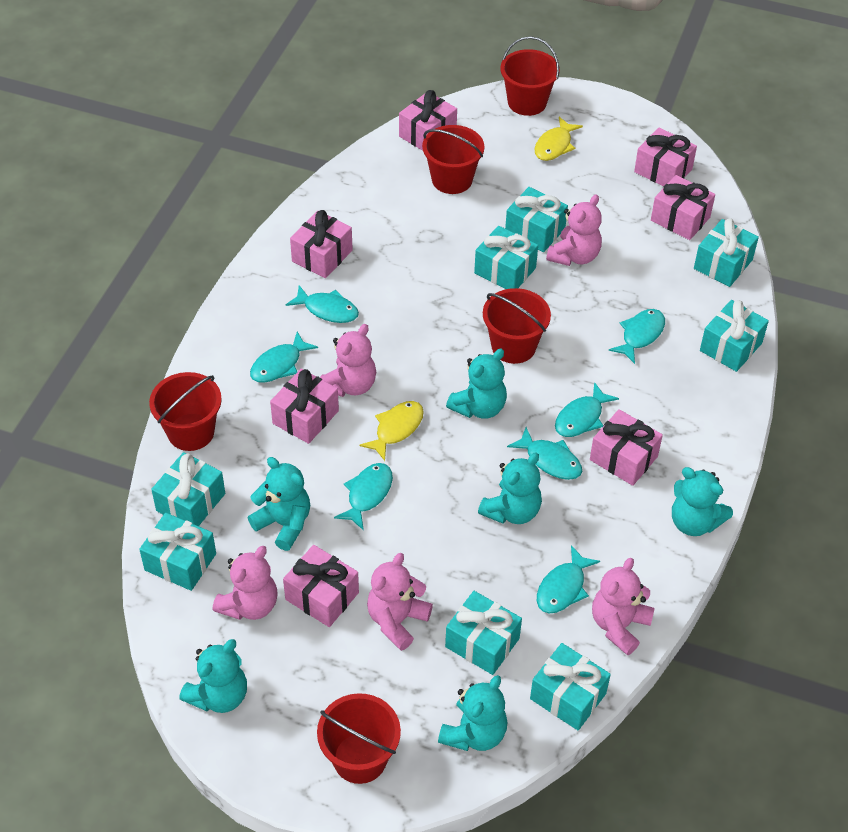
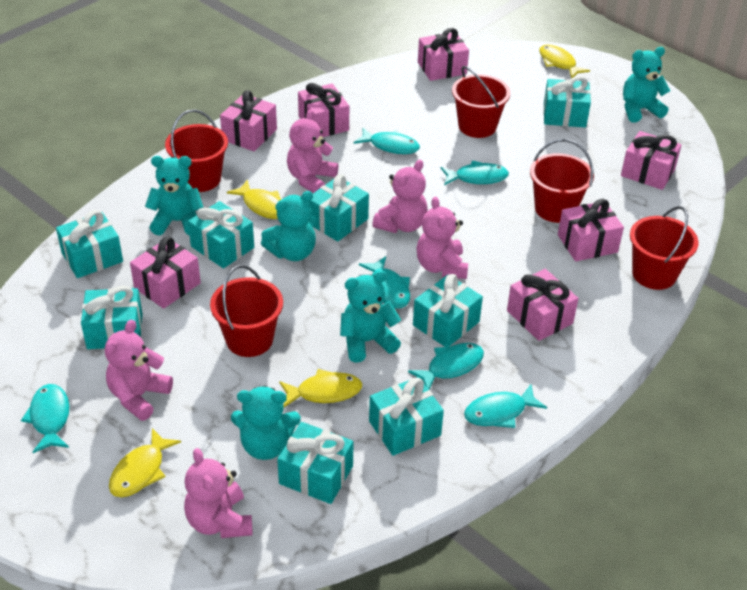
turquoise fish: [250,332,318,383] [286,285,359,323] [334,463,393,530] [507,427,582,480] [537,545,600,613] [555,382,619,437] [609,309,665,364] = 7 -> [21,384,69,453] [354,128,420,154] [359,256,410,309] [408,343,484,390] [441,160,509,185] [464,385,547,428] = 6
turquoise teddy bear: [179,639,247,713] [248,457,310,551] [438,675,507,751] [446,349,507,419] [478,452,542,524] [672,467,733,536] = 6 -> [145,156,204,236] [231,386,301,460] [261,191,316,261] [340,271,401,363] [623,47,671,123] = 5
yellow fish: [359,401,424,461] [535,117,583,161] = 2 -> [109,428,181,497] [227,180,282,219] [279,369,362,407] [539,44,590,78] = 4

